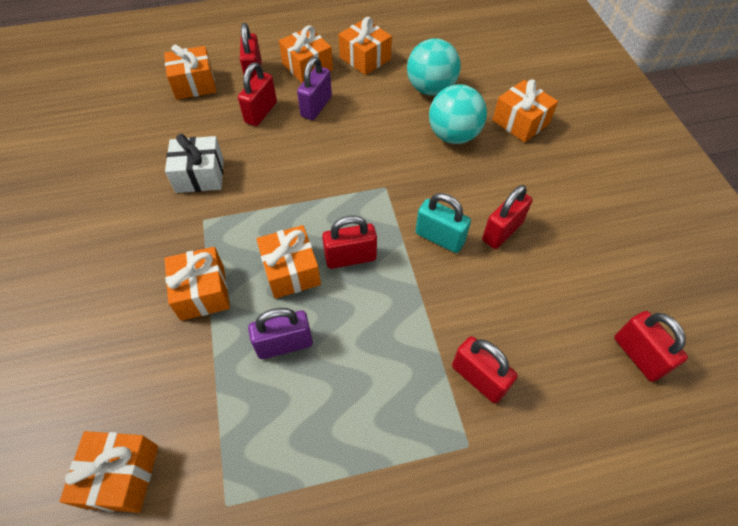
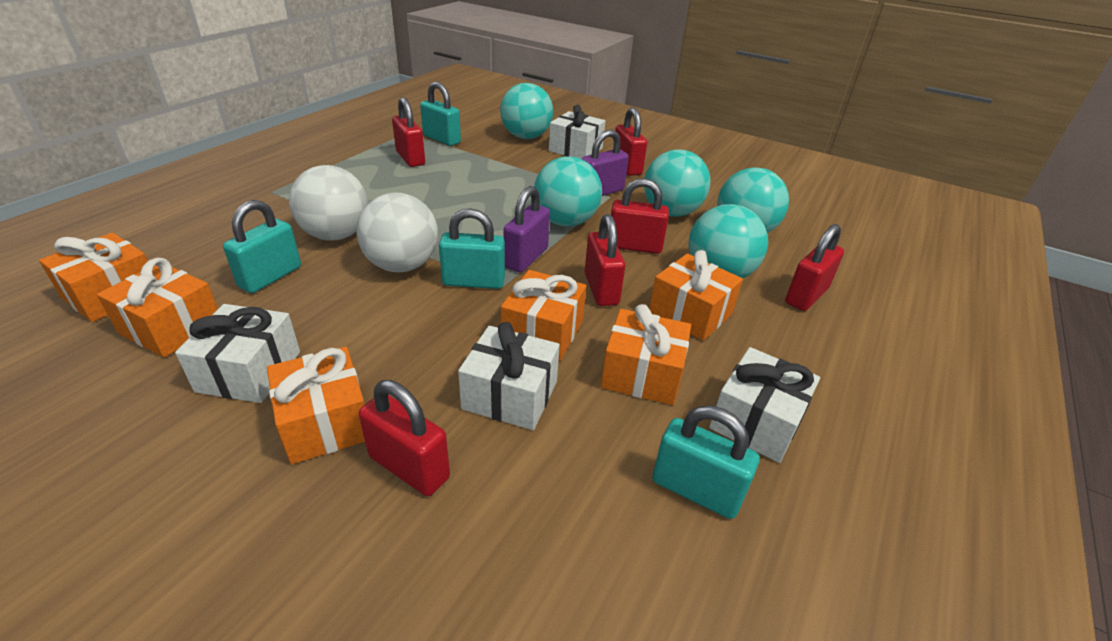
orange gift: [59,431,158,513] [164,44,216,100] [164,247,230,321] [256,225,321,299] [279,25,333,83] [338,17,392,75] [493,79,558,143] = 7 -> [39,233,148,322] [97,258,218,358] [267,347,365,464] [501,270,586,361] [601,304,691,405] [649,250,743,341] = 6
turquoise ball: [407,38,461,96] [429,84,487,144] = 2 -> [500,83,553,139] [534,156,602,227] [644,149,711,217] [689,204,768,278] [717,167,789,233] = 5
turquoise padlock: [416,193,471,253] = 1 -> [223,200,301,293] [420,82,461,146] [439,208,505,289] [652,406,759,519] = 4
white ball: none = 0 -> [289,165,368,241] [356,193,438,272] = 2
white gift: [165,134,224,193] = 1 -> [175,304,300,403] [458,322,560,430] [549,105,605,159] [709,347,820,463] = 4

